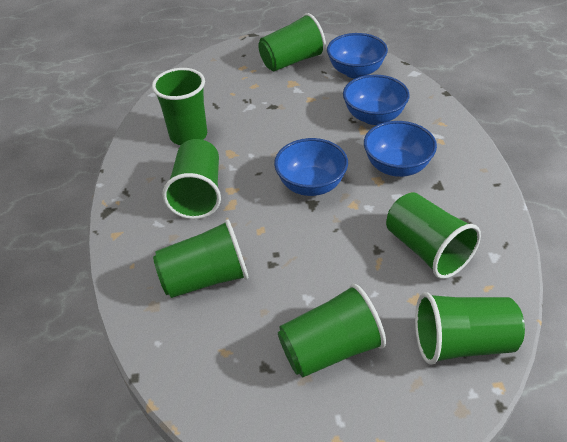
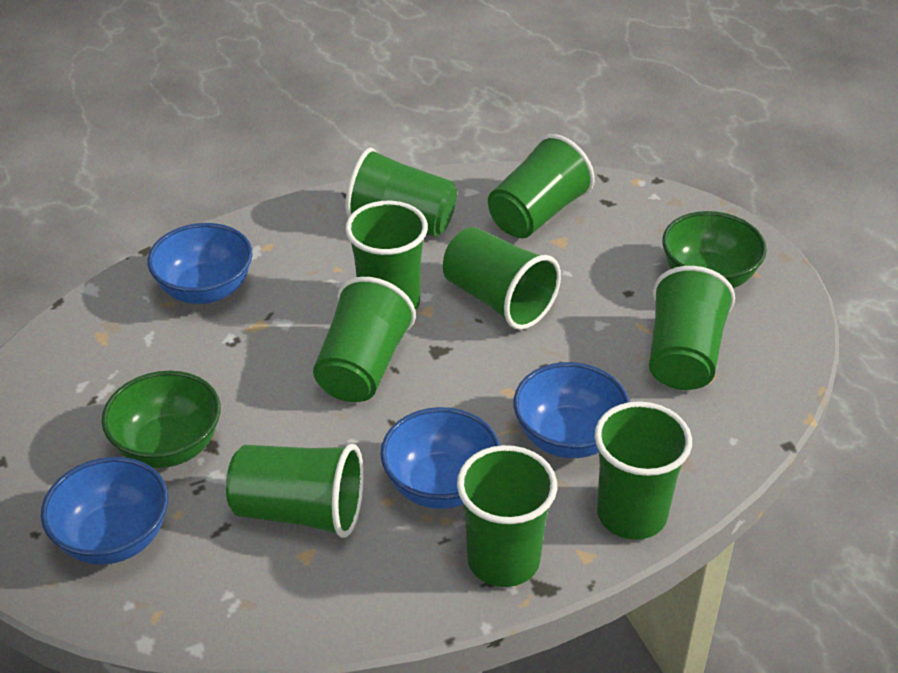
green bowl: none = 0 -> [101,371,221,468] [662,211,767,288] = 2
green cup: [152,68,207,145] [153,219,248,298] [162,139,221,219] [258,13,326,71] [278,284,386,377] [386,192,481,279] [415,292,525,365] = 7 -> [226,444,364,538] [313,277,416,402] [345,148,457,237] [345,201,428,311] [443,227,561,330] [457,445,557,587] [488,134,595,238] [595,401,692,540] [649,266,735,390] = 9

